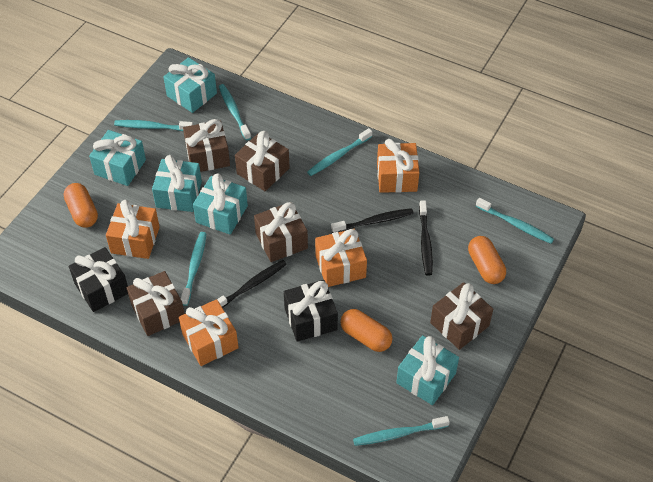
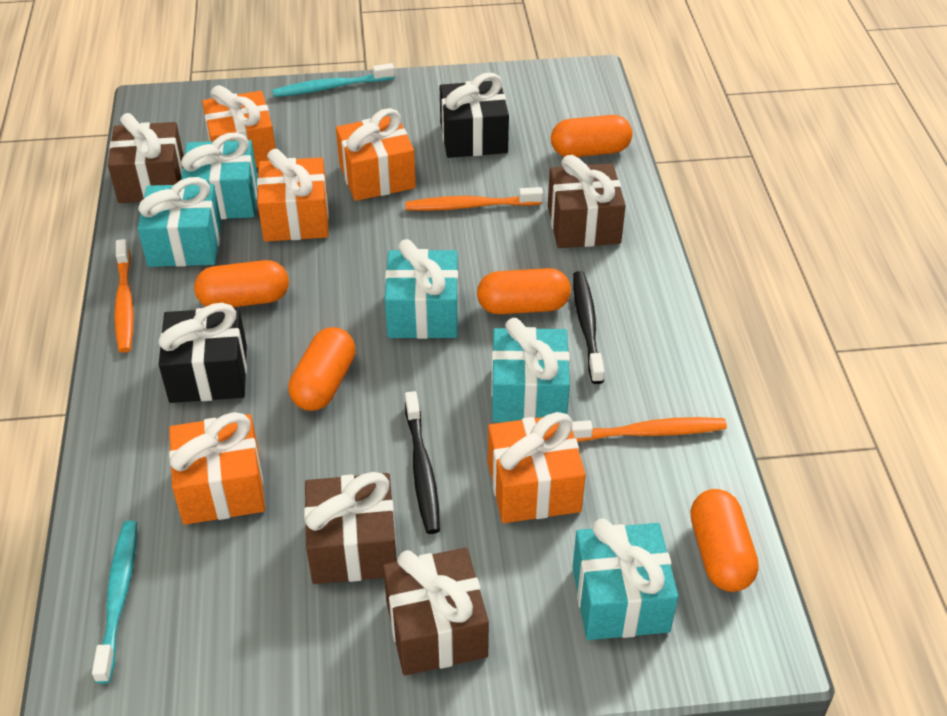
black toothbrush: [217,260,287,308] [331,208,414,233] [419,200,433,276] = 3 -> [405,391,440,534] [573,271,604,384] = 2
brown gift: [127,271,185,336] [183,119,230,172] [235,131,290,191] [254,202,308,262] [430,282,493,350] = 5 -> [108,113,184,203] [304,472,397,584] [383,548,489,676] [548,155,626,248] = 4
orange capsule: [64,183,98,228] [341,309,392,352] [468,236,506,284] = 3 -> [194,260,289,307] [288,327,355,411] [477,268,571,314] [551,115,632,157] [691,489,759,592] = 5
orange gift: [106,200,160,259] [179,299,239,366] [315,229,367,287] [377,139,419,193] = 4 -> [169,412,265,525] [202,85,276,168] [257,149,329,242] [336,108,416,201] [488,412,586,523] = 5
orange toothbrush: none = 0 -> [114,239,134,353] [405,187,543,211] [572,417,727,442] = 3
turquoise toothbrush: [114,120,193,131] [181,232,207,306] [219,84,251,140] [307,128,372,176] [353,416,450,446] [476,198,554,244] = 6 -> [92,521,137,684] [272,63,395,97] = 2

